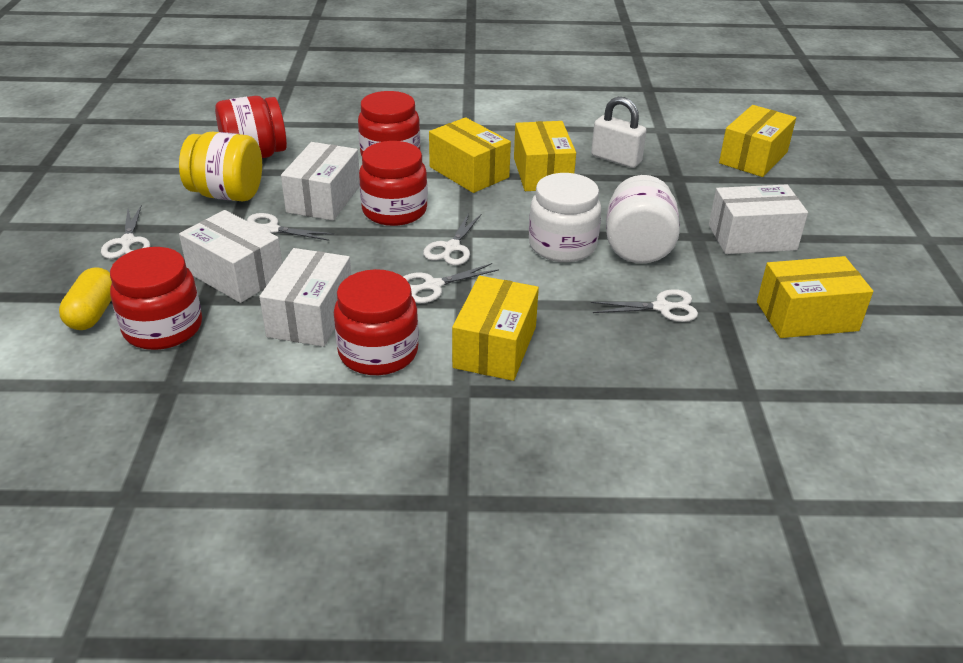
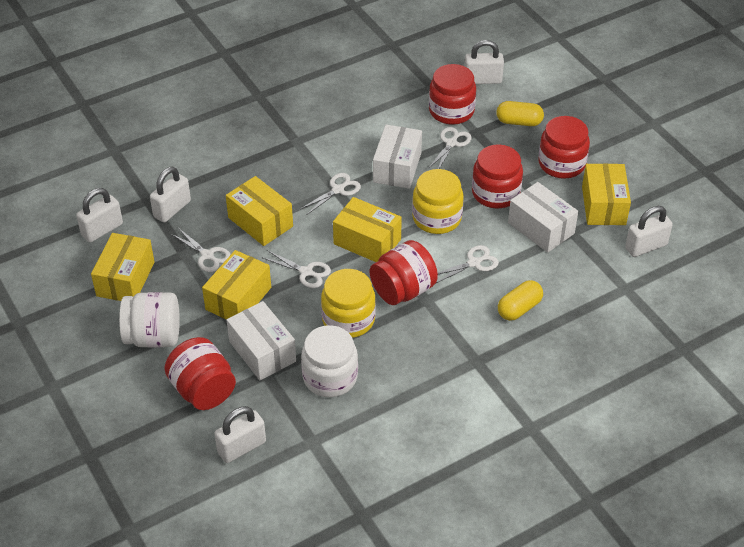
white box: [179,210,282,303] [259,248,351,347] [281,142,360,221] [709,184,808,254] = 4 -> [227,301,296,380] [373,125,422,189] [508,182,578,253] = 3
white padlock: [591,97,646,168] = 1 -> [76,188,123,242] [150,167,191,223] [214,406,266,463] [464,40,504,84] [625,206,673,257] = 5
yellow capsule: [59,267,112,330] = 1 -> [496,101,544,126] [498,280,543,321] = 2
yellow jar: [179,132,262,202] = 1 -> [321,269,376,338] [412,169,464,234] = 2

